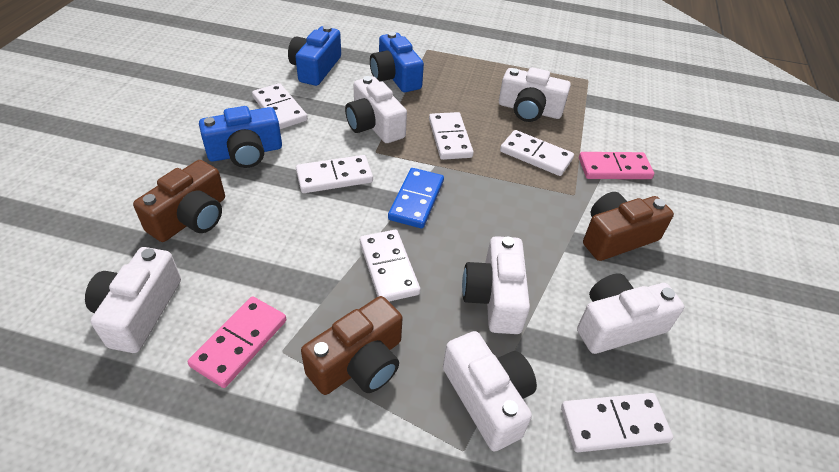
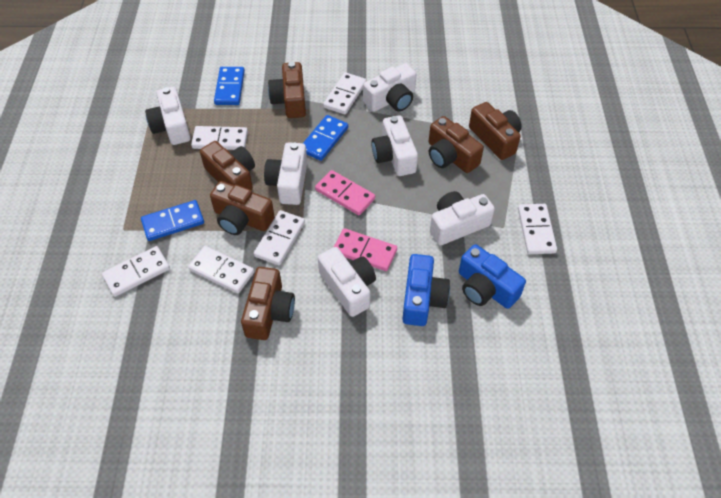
blue camera: [199,106,282,168] [288,25,341,86] [370,32,424,92] = 3 -> [402,254,450,326] [459,244,526,309] = 2
blue domino: [388,168,444,228] = 1 -> [141,200,204,241] [214,67,245,105] [303,115,348,161] = 3
brown camera: [133,160,225,242] [301,296,402,395] [583,192,674,261] = 3 -> [200,141,255,191] [210,181,274,235] [241,267,295,340] [268,62,306,118] [429,116,484,173] [469,102,522,160] = 6

